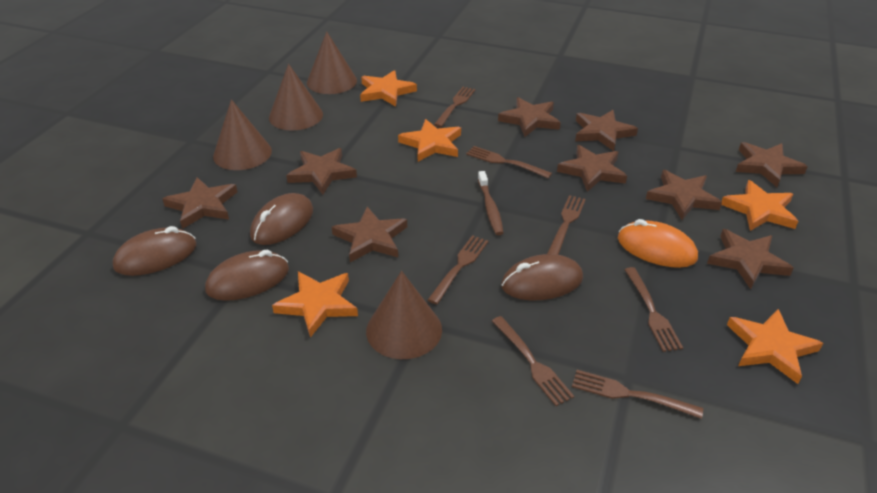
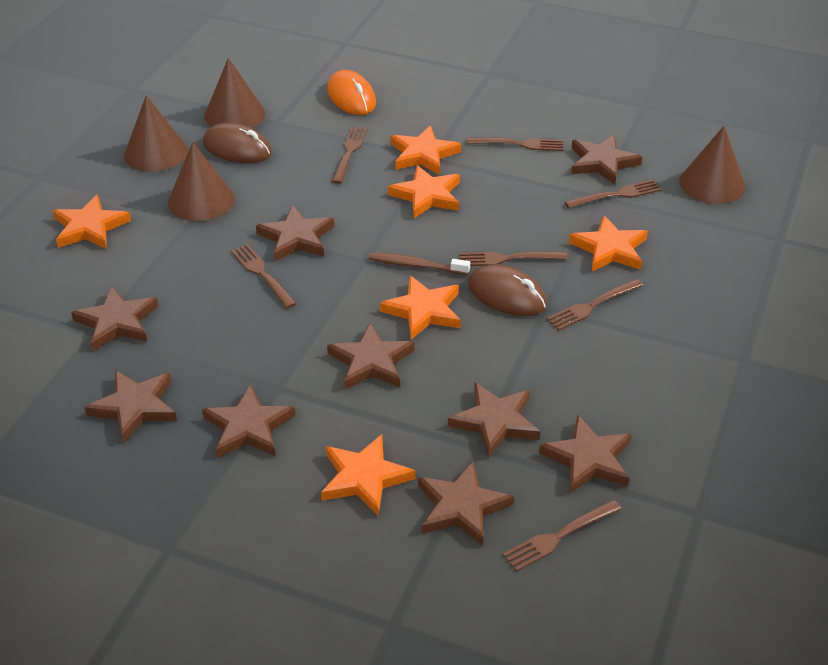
brown mouse: [113,226,196,276] [205,250,289,301] [250,193,313,245] [501,254,583,300] = 4 -> [203,123,272,163] [468,264,547,316] = 2
orange star: [272,271,358,338] [360,70,417,107] [398,119,461,162] [721,180,798,231] [727,309,823,384] = 5 -> [53,195,131,249] [321,434,415,516] [380,276,461,339] [388,165,460,218] [391,125,461,175] [569,215,648,272] = 6

